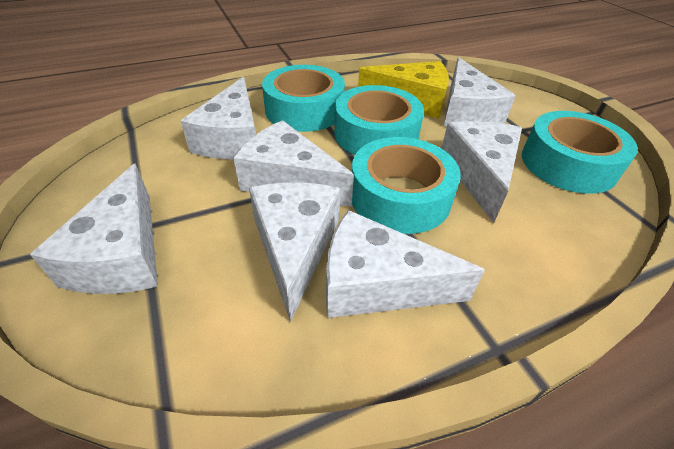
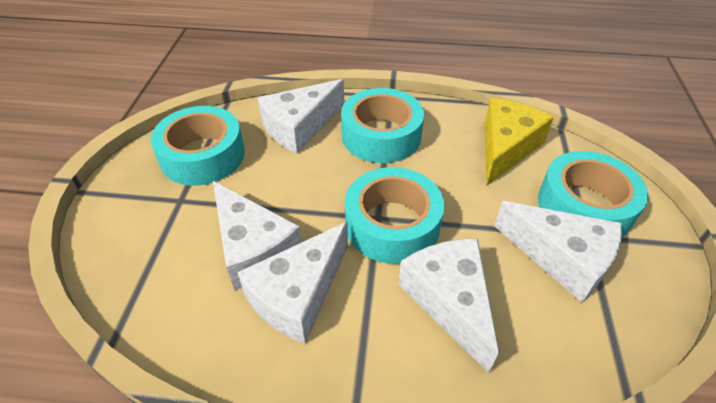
white cheese: [30,164,158,294] [181,76,256,159] [233,120,354,207] [249,183,340,322] [326,210,485,318] [441,121,522,223] [444,57,516,127] = 7 -> [213,181,302,291] [237,222,348,344] [258,79,344,154] [399,238,499,373] [494,201,622,302] = 5

